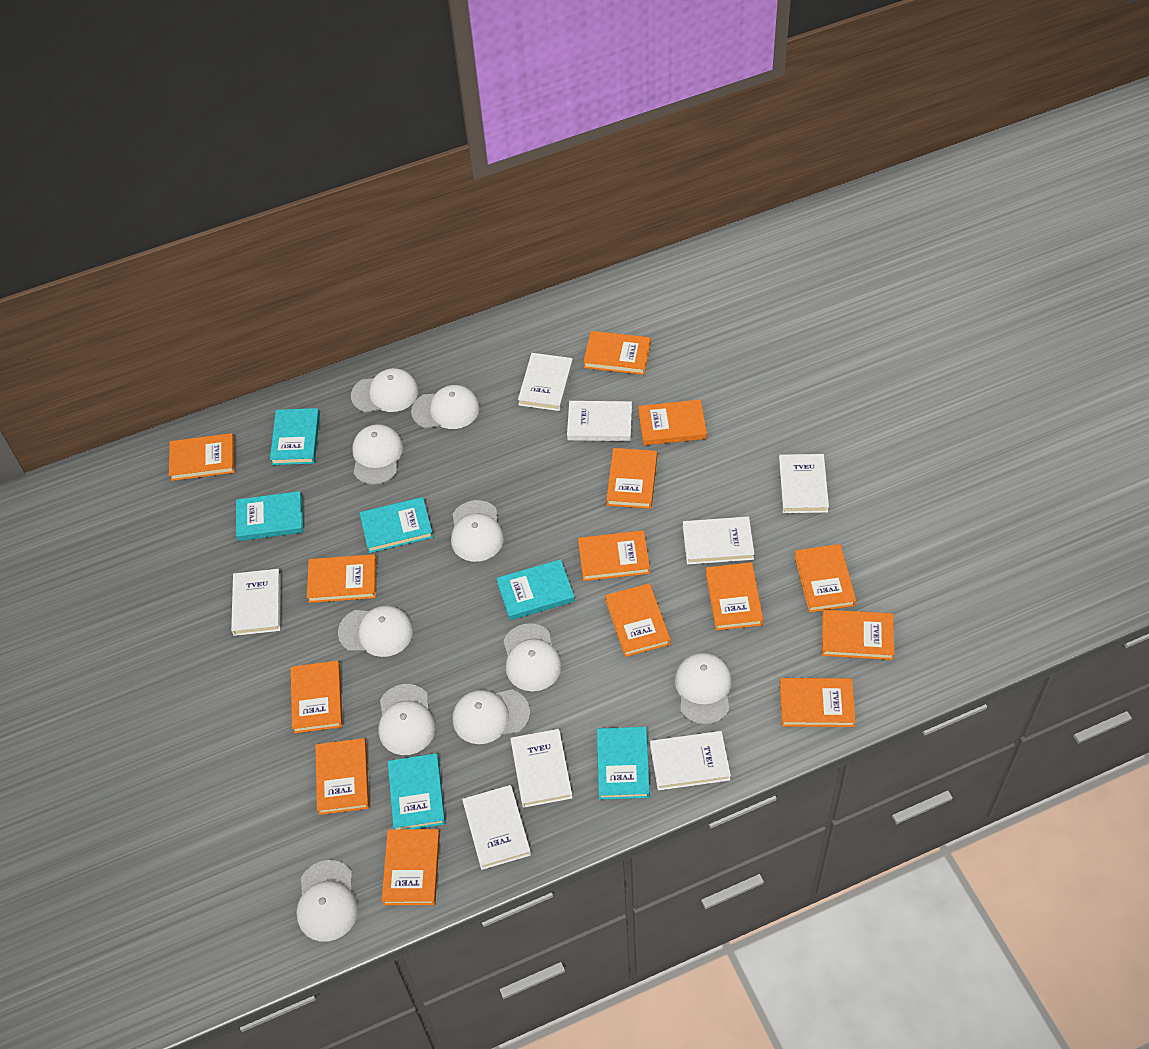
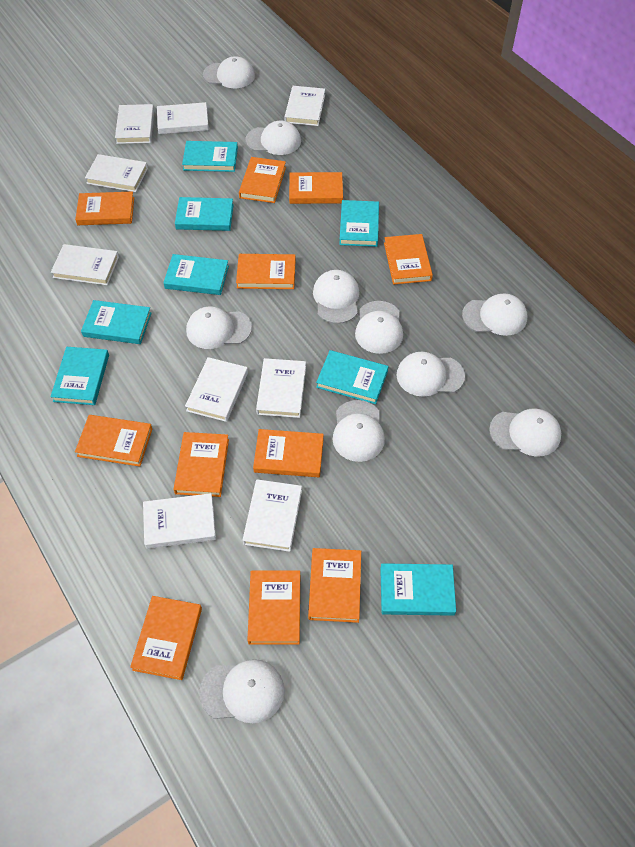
orange book: [169,433,235,481] [291,661,343,733] [307,554,376,603] [315,738,369,815] [382,829,440,905] [578,530,650,581] [583,331,651,375] [605,583,671,657] [606,448,657,509] [638,399,707,446] [706,562,763,631] [780,678,856,727] [794,544,856,613] [822,610,894,660] = 14 -> [75,191,134,225] [75,415,152,467] [130,596,202,680] [174,432,229,497] [236,254,296,289] [239,157,286,203] [247,570,300,645] [253,429,324,477] [289,172,343,204] [308,548,361,623] [384,234,433,285] = 11
turquoise book: [236,491,303,541] [270,408,320,465] [360,497,433,553] [388,753,445,829] [496,559,575,620] [597,727,650,800] = 6 -> [50,347,109,405] [81,300,152,344] [163,254,229,295] [175,197,234,231] [182,141,238,172] [316,350,388,404] [339,200,379,247] [380,563,456,616] = 8
white book: [231,569,281,636] [462,785,531,870] [510,729,572,808] [518,353,573,411] [567,401,632,441] [650,731,731,791] [683,517,754,565] [778,454,829,513] = 8 -> [51,244,119,285] [85,154,148,192] [115,104,154,144] [143,493,216,549] [157,102,209,134] [185,357,248,422] [243,479,302,552] [256,358,306,418] [284,86,325,126] = 9

